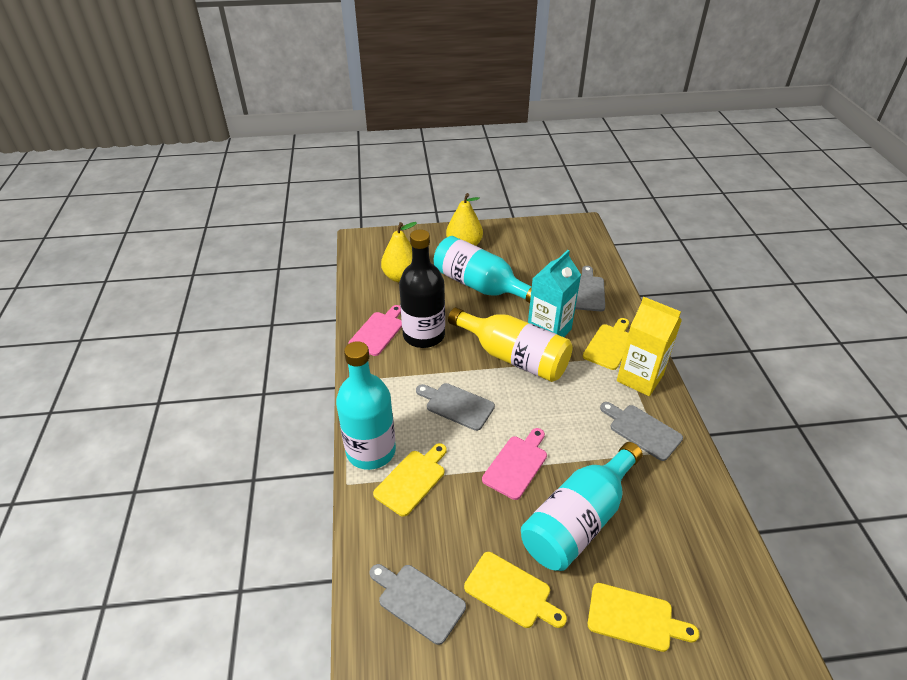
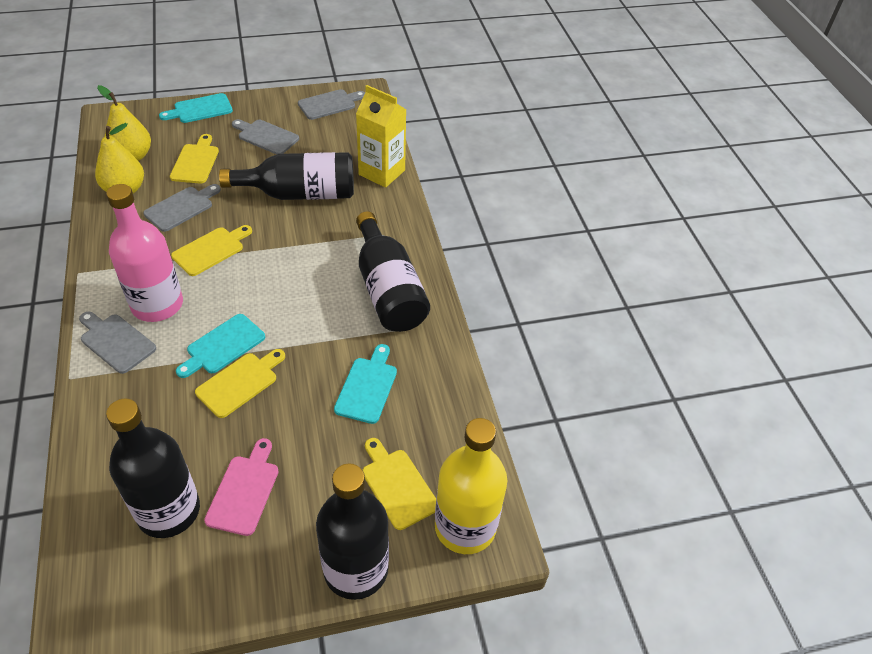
black bottle: [399,229,445,348] = 1 -> [106,399,200,538] [219,152,354,200] [316,463,389,600] [356,211,430,332] = 4
pink bottle: none = 0 -> [106,184,183,322] = 1
pink cutting board: [349,305,402,356] [482,428,547,500] = 2 -> [204,438,279,536] = 1
turquoise bottle: [336,341,396,470] [434,236,532,303] [521,442,643,571] = 3 -> none = 0
turquoise carton: [528,250,581,337] = 1 -> none = 0
turquoise cutting board: none = 0 -> [159,93,233,123] [176,314,265,378] [334,344,397,424] = 3

